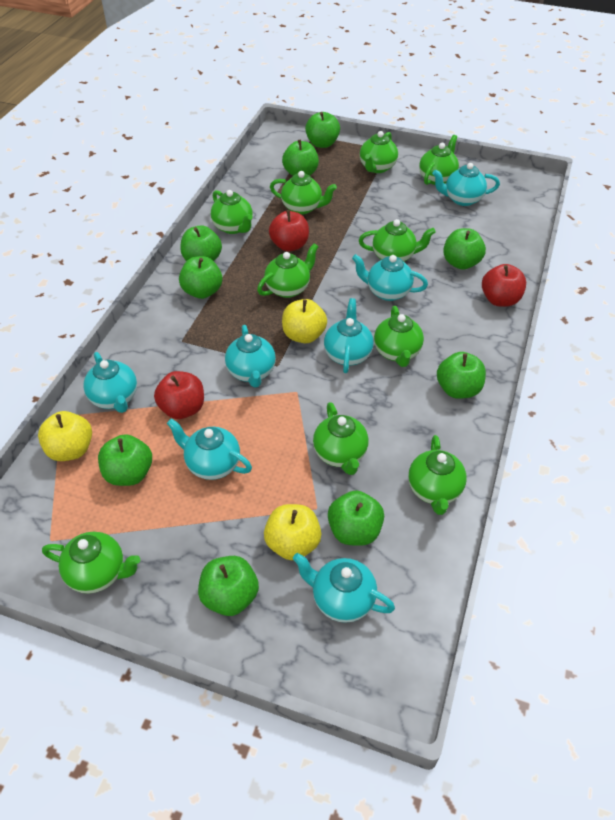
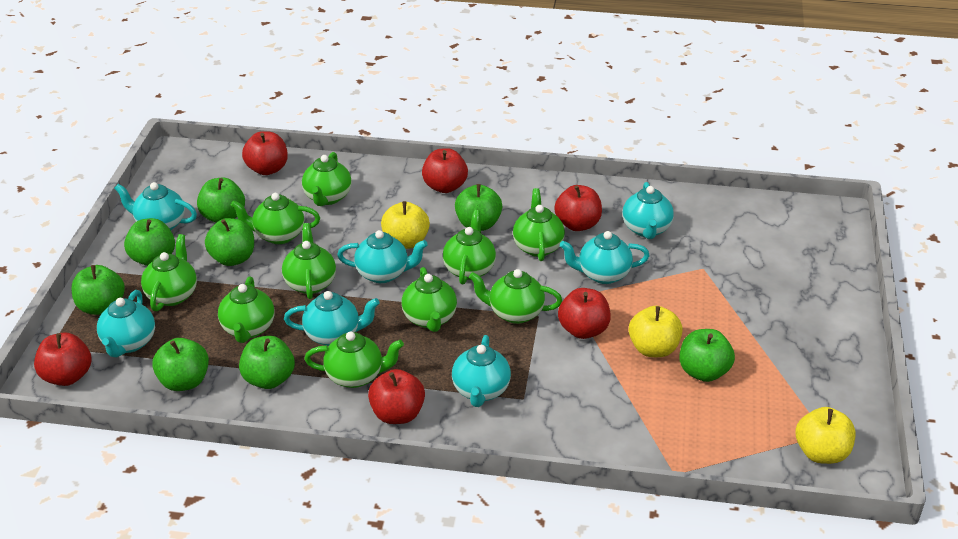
green apple: [98,434,152,486] [179,256,222,299] [180,225,222,261] [198,556,259,616] [282,139,319,176] [305,112,340,148] [328,490,384,546] [437,352,486,399] [443,228,486,270] = 9 -> [71,265,125,315] [124,218,175,266] [152,338,209,391] [197,178,245,223] [205,218,254,266] [239,336,295,389] [455,184,502,231] [679,329,735,382] = 8
red apple: [154,371,204,419] [269,210,309,251] [482,264,526,307] = 3 -> [34,333,91,386] [242,131,288,175] [368,369,425,424] [422,148,468,193] [554,185,602,231] [558,288,611,339] = 6

